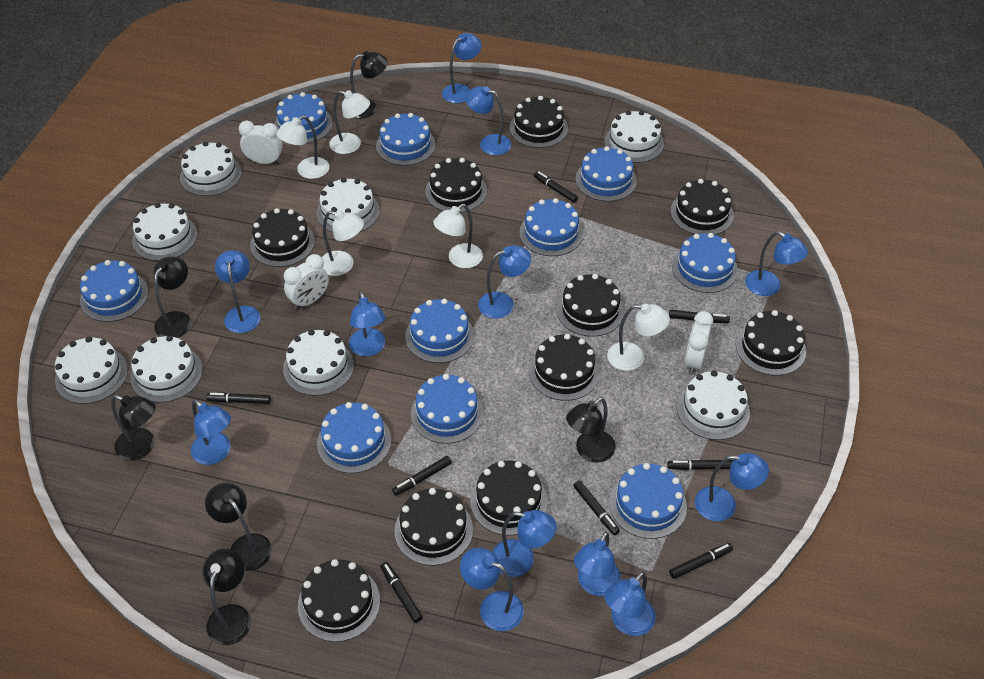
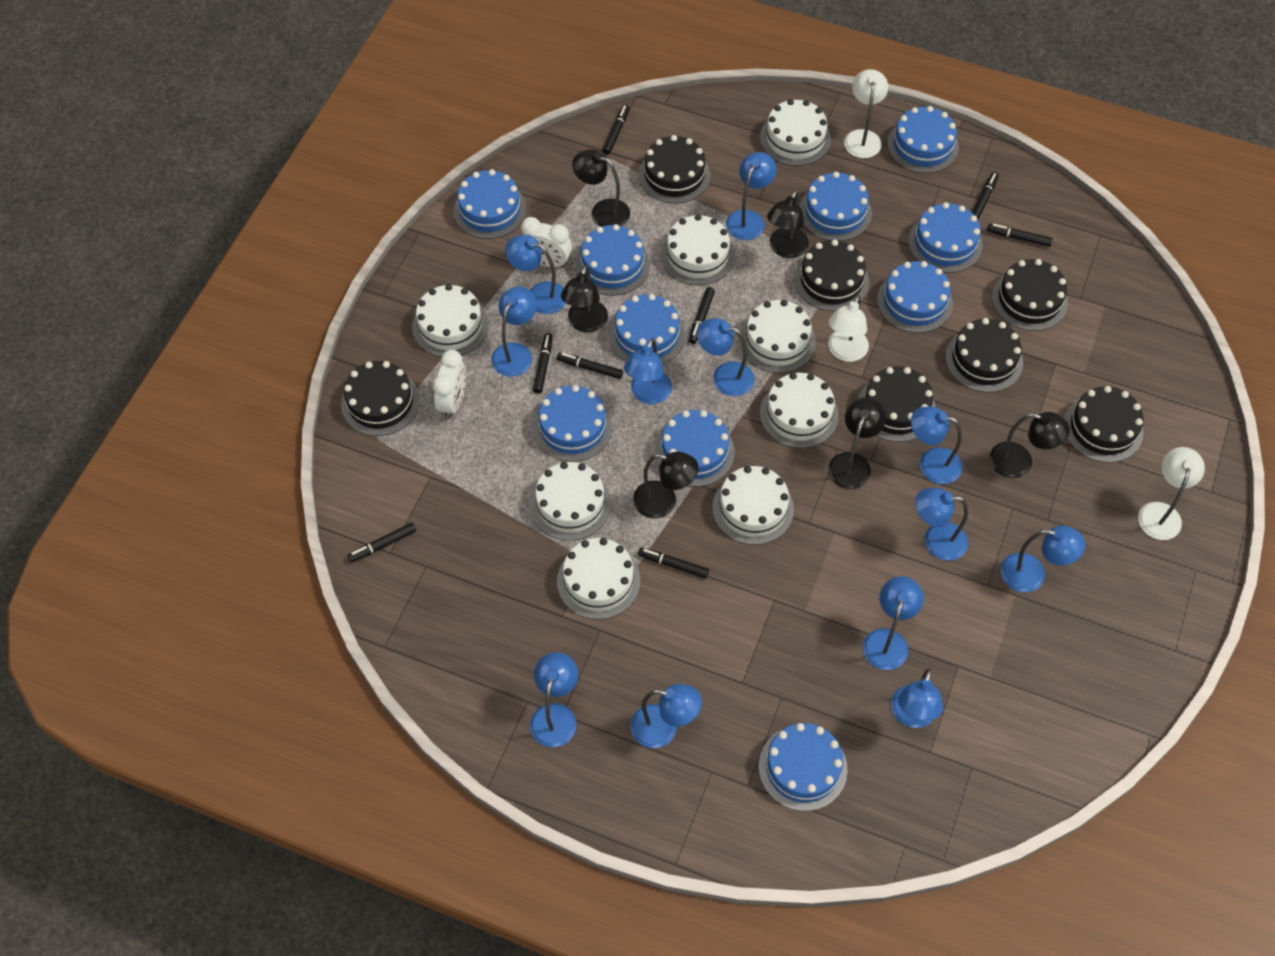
black cake: [250,208,315,267] [298,559,380,642] [394,488,473,566] [425,158,487,213] [470,461,547,536] [509,96,568,148] [529,334,600,401] [557,274,624,337] [671,179,734,235] [736,310,806,376] = 10 -> [341,361,420,436] [639,135,710,204] [794,240,869,312] [858,367,936,442] [945,318,1023,392] [992,259,1068,331] [1064,386,1144,463] = 7
white clock: [239,120,283,164] [284,254,329,310] [684,311,713,375] = 3 -> [433,350,466,419] [521,217,572,268] = 2
white lamp: [276,115,329,179] [322,210,364,276] [329,90,370,154] [433,204,483,268] [607,304,670,371] = 5 -> [828,295,869,362] [844,69,888,158] [1138,447,1205,540] = 3

